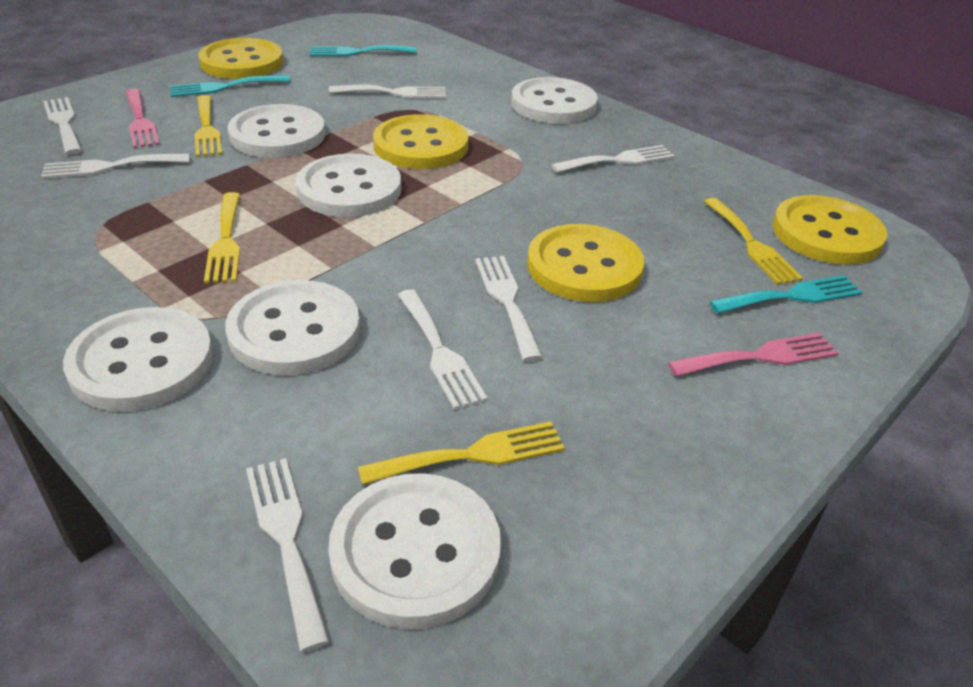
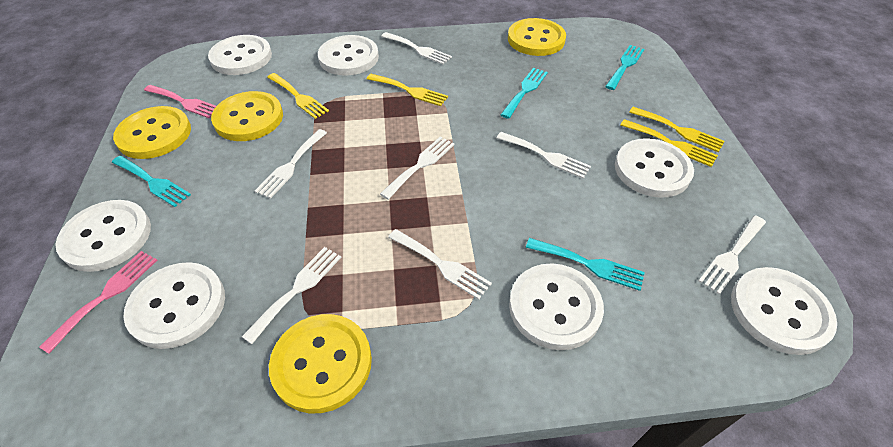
turquoise fork: [169,75,290,97] [309,45,417,56] [710,275,863,313] = 3 -> [112,156,191,207] [501,68,548,119] [526,238,645,291] [605,45,644,90] = 4
white button: [63,307,213,412] [225,280,360,375] [228,104,325,158] [296,153,401,217] [328,473,501,629] [511,77,598,124] = 6 -> [55,200,151,272] [123,262,225,349] [208,35,272,75] [318,35,379,76] [509,263,604,350] [615,138,694,198] [731,267,837,355] = 7

